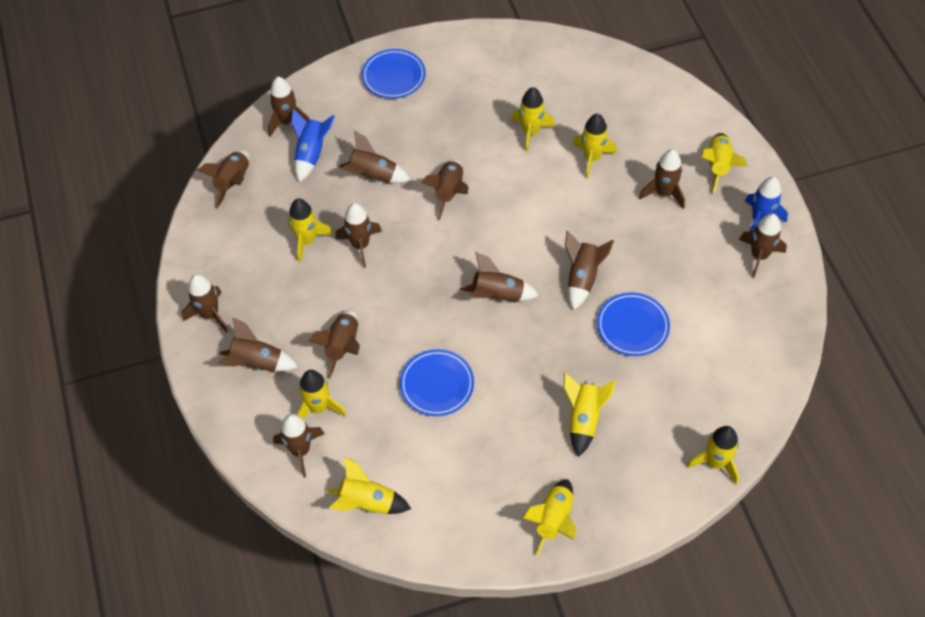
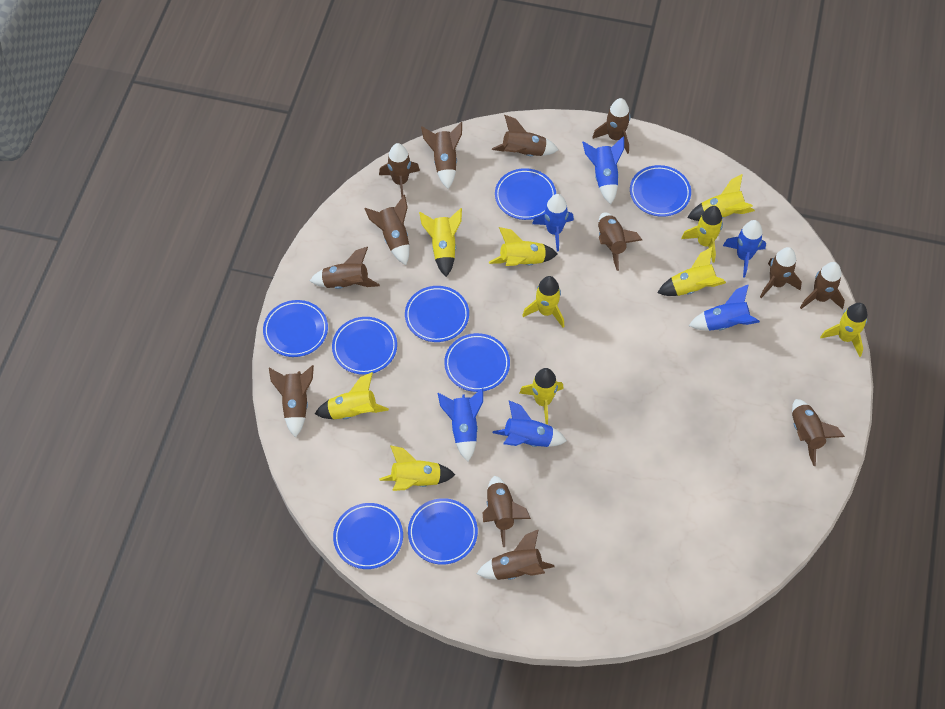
blue plate: [362,49,426,99] [400,349,474,416] [597,292,670,356] = 3 -> [263,300,328,357] [332,317,397,375] [333,503,403,569] [405,286,469,342] [408,498,478,565] [444,333,510,392] [495,168,556,220] [630,165,691,217] = 8
blue rocket: [291,109,335,182] [745,177,788,231] = 2 -> [438,388,483,462] [493,401,567,447] [532,194,574,252] [582,137,624,204] [689,284,760,331] [723,220,766,278] = 6
yellow rocket: [288,198,333,263] [297,370,346,419] [327,457,411,514] [511,87,555,153] [522,479,576,556] [564,372,616,457] [573,114,617,179] [687,426,739,485] [701,133,748,194] = 9 -> [315,372,389,419] [380,445,455,491] [419,208,462,277] [489,227,557,266] [519,368,564,424] [522,276,564,328] [658,247,726,296] [681,206,723,263] [687,174,755,221] [820,303,867,357] = 10

